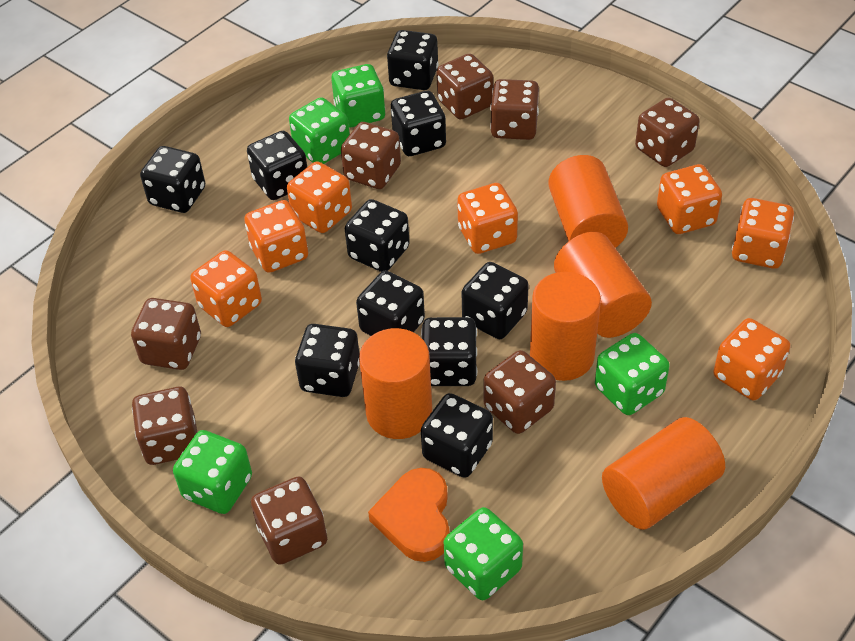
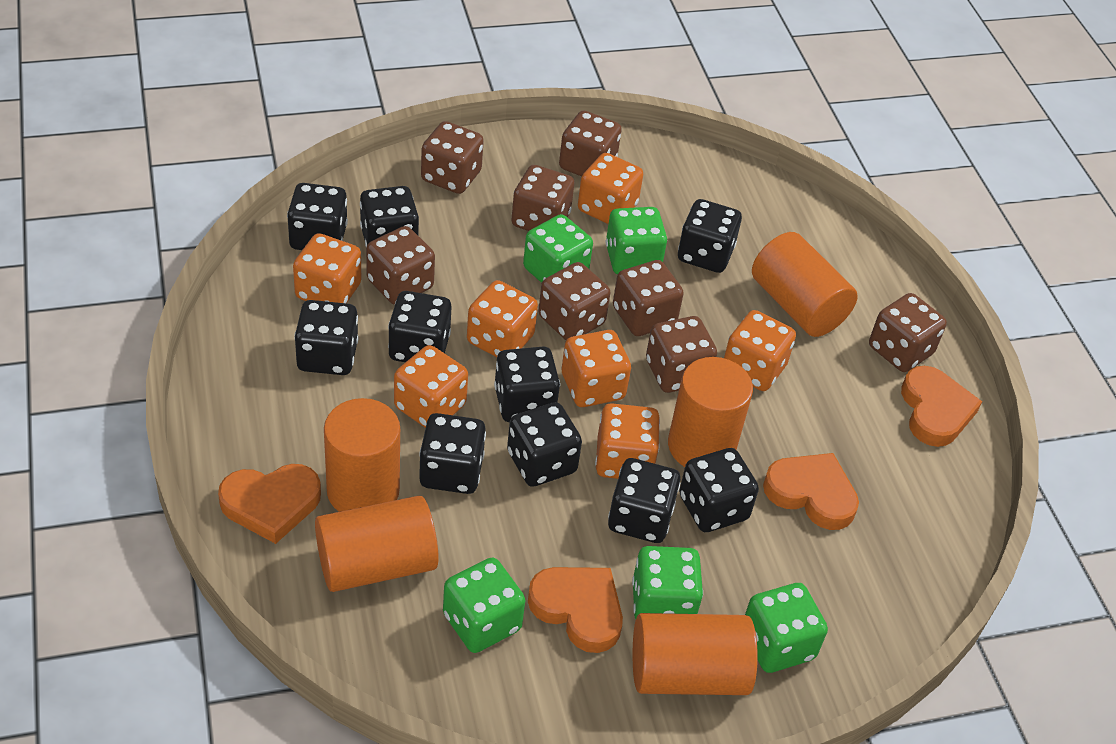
orange heart: [368,468,449,562] = 1 -> [218,464,321,544] [528,567,623,653] [763,453,859,530] [901,366,982,447] = 4

